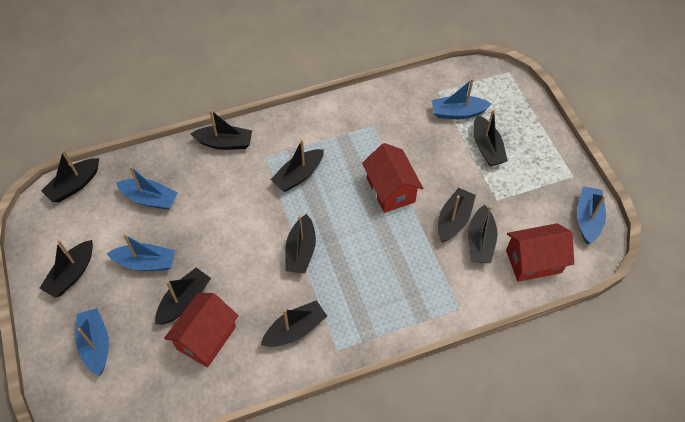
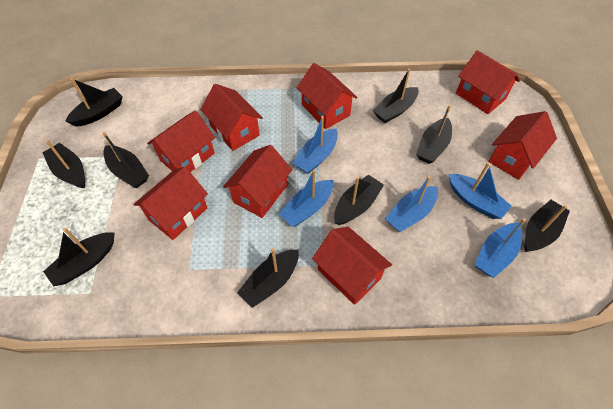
black boat: [39,240,93,298] [41,149,99,202] [155,268,211,324] [191,109,252,150] [261,300,327,347] [270,139,324,192] [285,214,316,274] [438,188,476,243] [468,205,498,263] [473,109,508,166] = 10 -> [42,140,85,188] [43,228,115,286] [65,78,123,127] [103,132,149,188] [237,248,299,308] [334,174,384,225] [373,69,419,123] [416,105,452,164] [524,200,570,252] = 9
red house: [164,293,239,368] [362,143,423,213] [506,223,574,282] = 3 -> [133,167,208,240] [147,110,215,172] [200,84,263,151] [223,145,292,218] [297,63,358,129] [312,227,392,305] [456,50,520,114] [488,111,557,180] = 8

